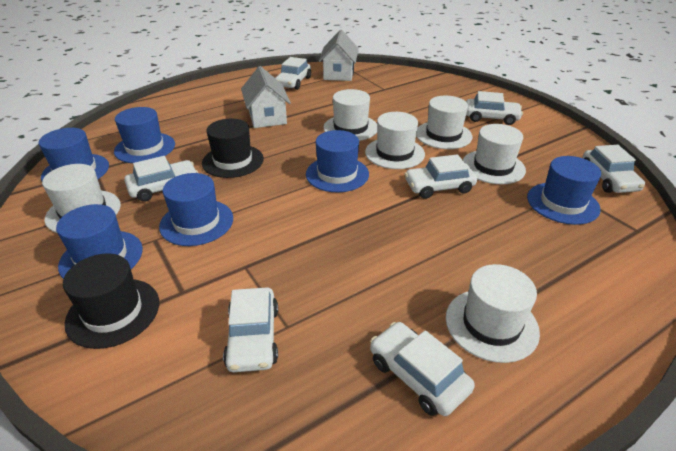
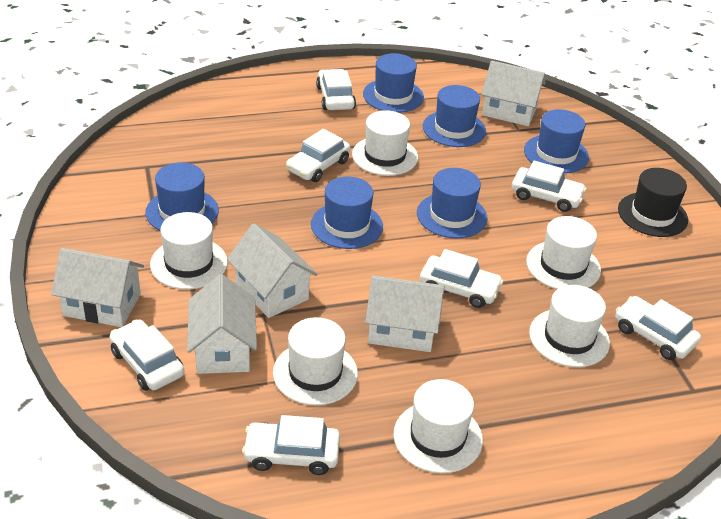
black hat: [63,253,159,349] [202,119,264,178] = 2 -> [618,168,688,237] = 1
white house: [241,66,291,128] [319,30,359,81] = 2 -> [51,248,144,327] [187,274,257,374] [227,223,317,318] [365,276,444,352] [481,61,545,126] = 5

